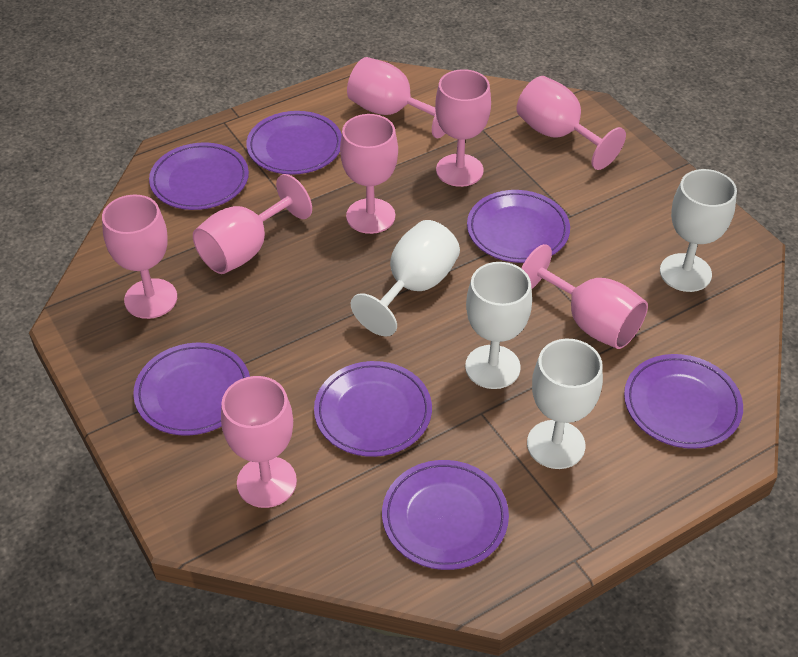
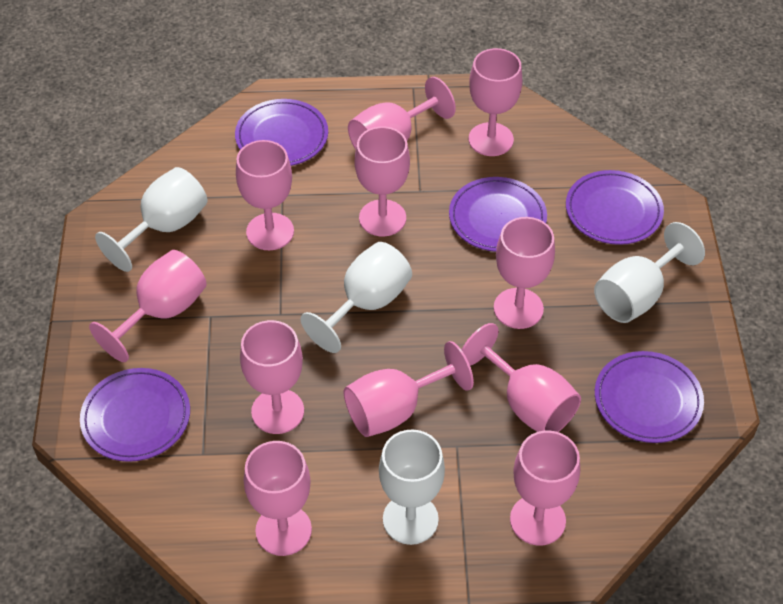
pink goblet: [102,195,177,319] [193,174,312,274] [221,376,297,508] [340,114,398,234] [347,57,445,138] [435,69,491,187] [516,76,626,170] [521,244,648,349] = 8 -> [89,250,207,362] [236,140,294,250] [240,320,304,434] [244,441,312,556] [344,341,474,437] [348,77,456,150] [355,126,410,236] [462,323,581,432] [469,48,522,156] [494,217,555,329] [510,430,580,546] = 11
purple plate: [133,343,250,436] [149,142,249,210] [246,111,342,175] [314,361,432,457] [382,460,509,570] [467,190,570,263] [624,354,743,449] = 7 -> [80,368,190,462] [235,99,328,166] [449,177,547,252] [566,170,664,245] [595,351,704,443] = 5

